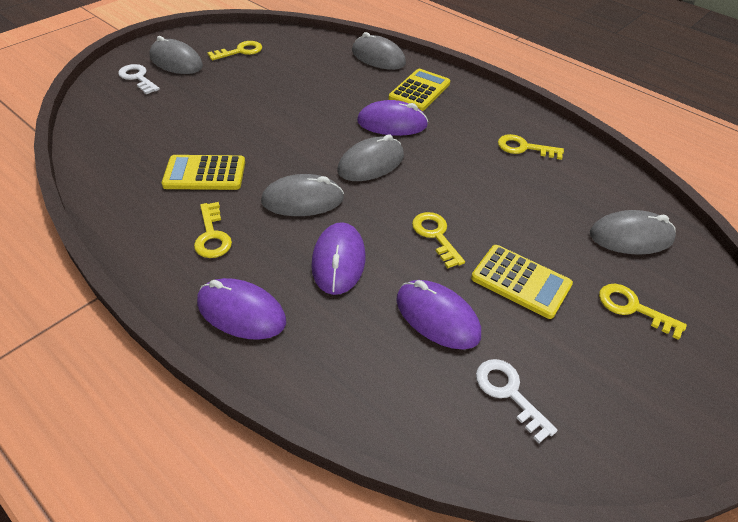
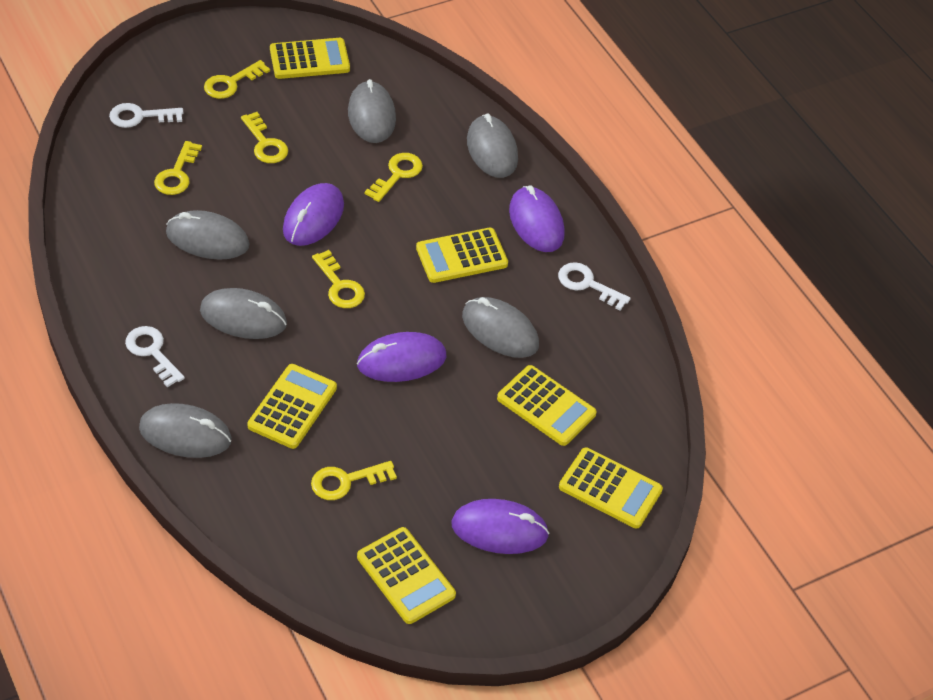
grey mouse: [149,36,203,74] [261,174,344,216] [337,134,404,181] [352,32,406,70] [590,210,676,255] = 5 -> [139,403,232,458] [166,210,250,260] [200,288,287,339] [348,79,396,143] [462,297,539,358] [467,113,518,178] = 6
white key: [118,64,160,94] [476,359,558,443] = 2 -> [109,103,184,128] [125,326,185,387] [558,262,631,311] = 3
yellow calculator: [162,155,245,190] [389,69,450,111] [471,245,573,319] = 3 -> [247,364,337,449] [270,38,350,79] [357,527,456,624] [416,228,508,283] [497,365,597,446] [559,448,663,528] = 6
yellow key: [194,202,232,258] [207,41,262,60] [412,212,465,268] [498,134,564,160] [599,284,687,340] = 5 -> [154,141,202,195] [204,60,270,99] [241,112,288,163] [311,461,397,500] [312,250,365,308] [364,153,423,202] = 6

